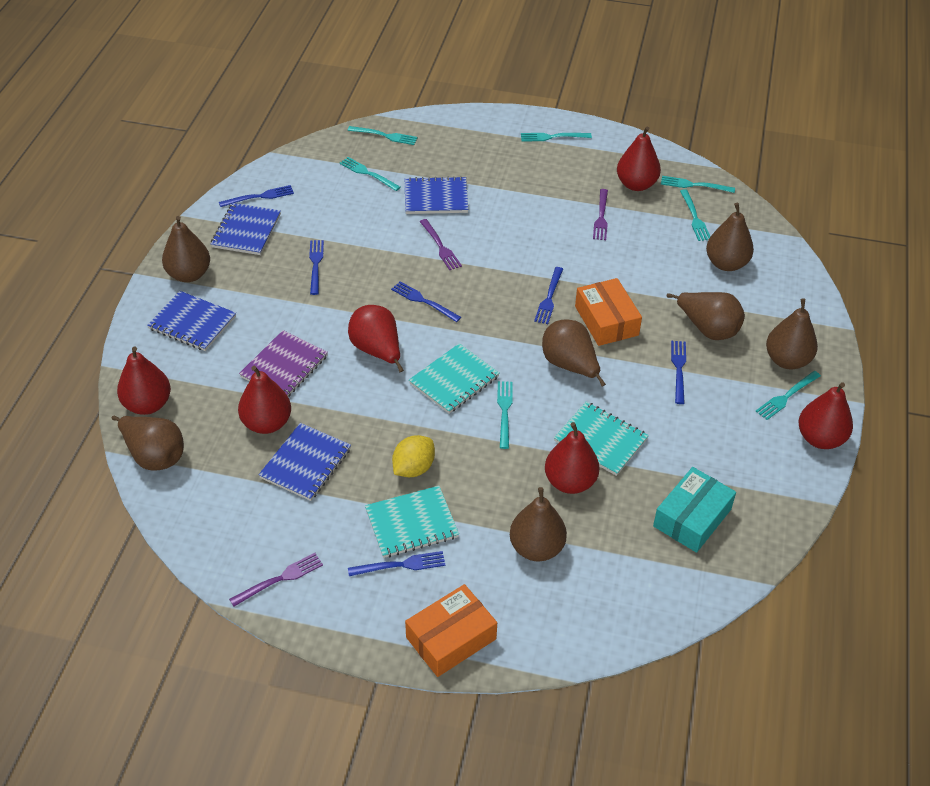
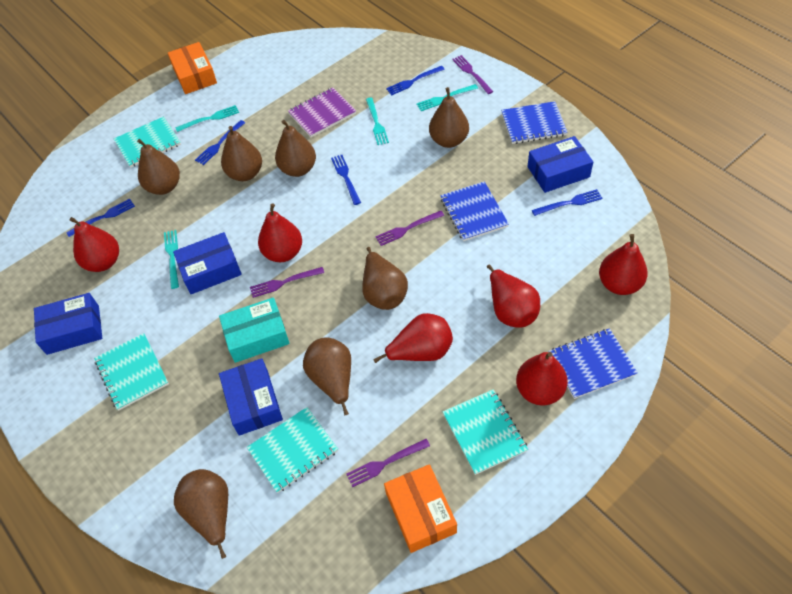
blue box: none = 0 -> [34,293,102,355] [173,232,242,294] [219,358,283,436] [527,136,593,193] = 4
blue fork: [219,185,294,207] [309,240,324,295] [348,551,445,576] [391,281,461,322] [534,267,563,324] [671,341,686,404] = 6 -> [66,199,135,237] [195,120,245,165] [331,155,361,205] [386,66,445,95] [532,189,602,216] = 5
blue notebook: [147,291,236,351] [211,203,281,255] [259,423,351,501] [405,176,468,214] = 4 -> [440,181,509,241] [501,101,568,144] [548,328,638,399] = 3
purple fork: [229,553,323,607] [420,219,462,270] [593,189,608,240] = 3 -> [250,267,324,298] [346,439,430,487] [375,211,444,246] [452,55,493,94] = 4
turquoise fork: [340,157,401,191] [347,126,417,145] [497,381,513,449] [521,133,592,142] [661,176,735,193] [680,189,710,241] [756,371,821,420] = 7 -> [164,230,179,289] [175,105,239,132] [366,98,389,145] [416,84,478,111] = 4
turquoise notebook: [365,486,459,558] [409,343,500,414] [554,402,649,476] = 3 -> [94,333,169,411] [114,116,181,168] [247,407,338,493] [443,389,528,475] = 4
yellow lemon: [392,435,435,477] = 1 -> none = 0

